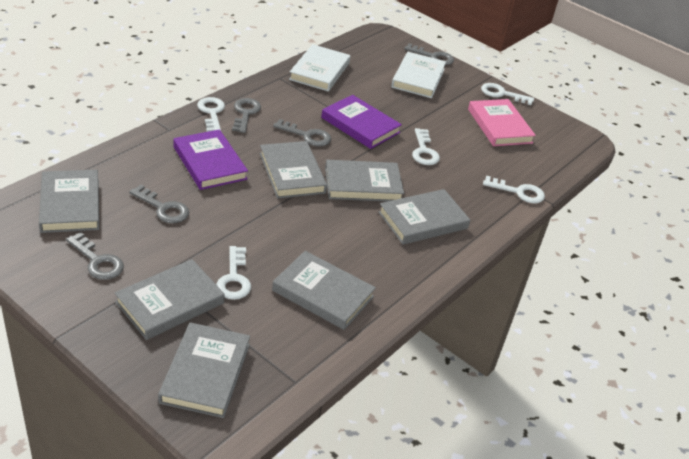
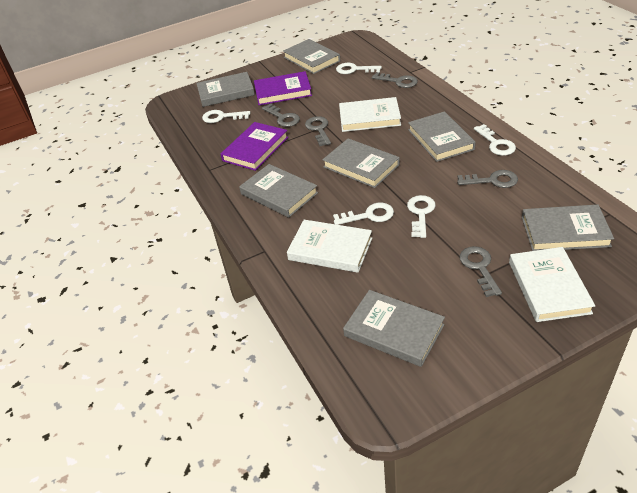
pink book: [468,99,536,146] = 1 -> none = 0
white book: [289,44,351,92] [391,52,446,98] = 2 -> [287,220,372,273] [339,97,401,132] [509,247,595,322] = 3

